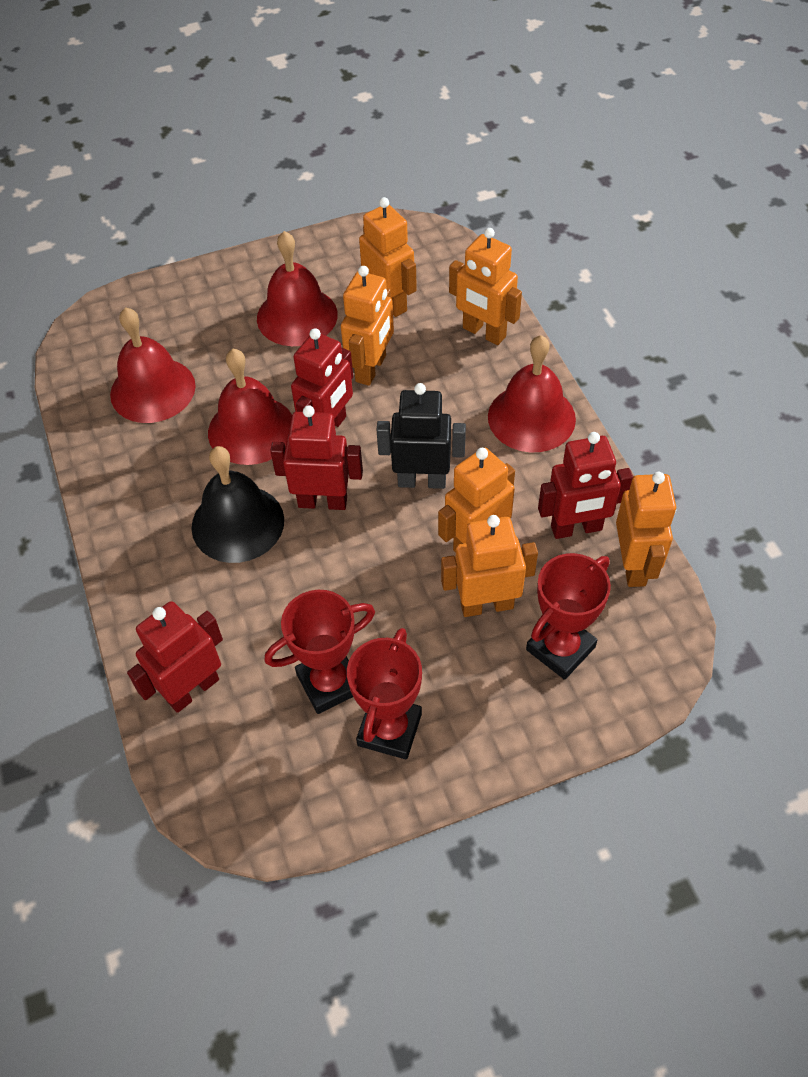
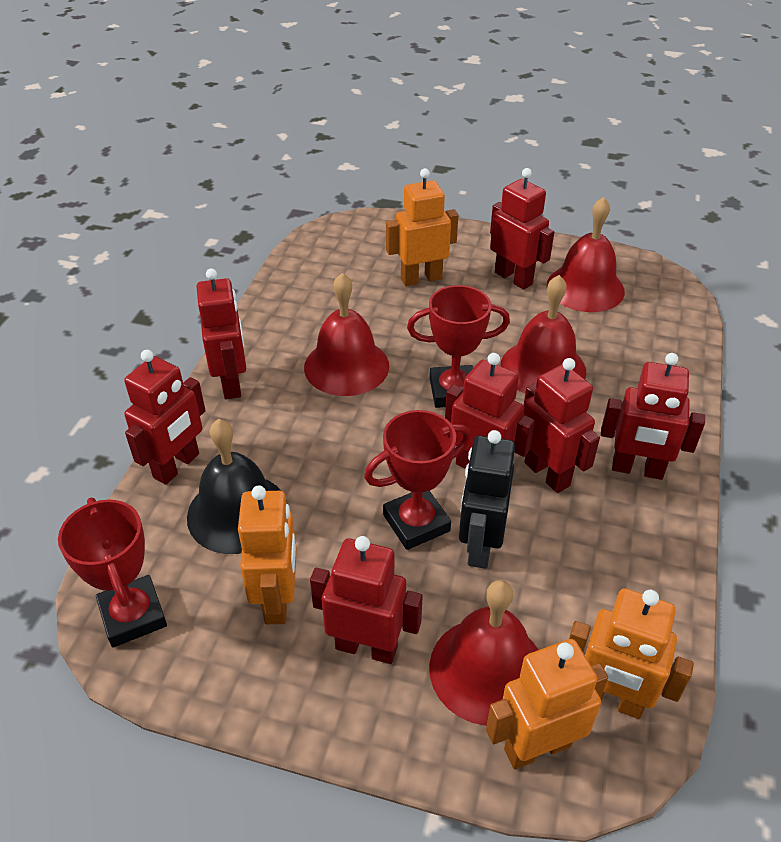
orange robot: [341,266,394,386] [359,197,417,317] [438,447,515,553] [441,515,538,617] [449,228,522,345] [616,472,676,587] = 6 -> [238,486,297,624] [386,168,458,286] [486,639,608,769] [569,588,694,719] = 4
red robot: [127,601,223,713] [270,405,363,510] [291,328,353,427] [538,432,633,539] = 4 -> [124,350,206,485] [197,268,246,399] [310,536,423,664] [445,353,535,469] [490,168,554,290] [523,358,600,493] [601,353,705,480] = 7

